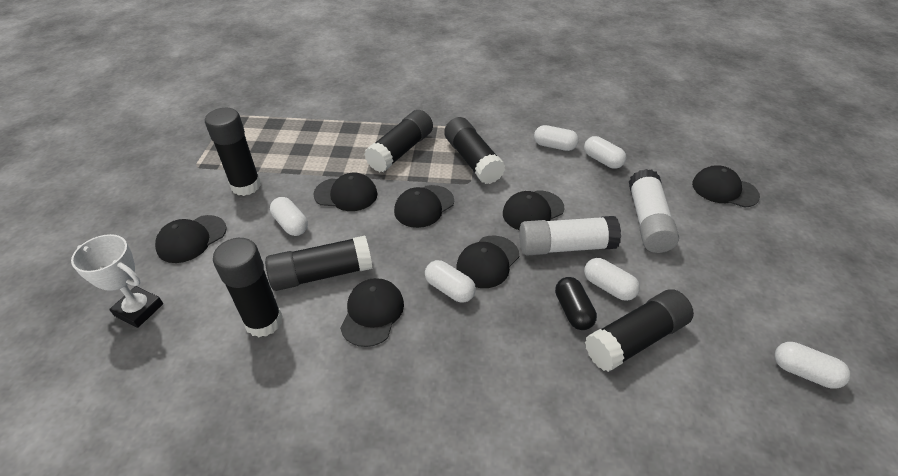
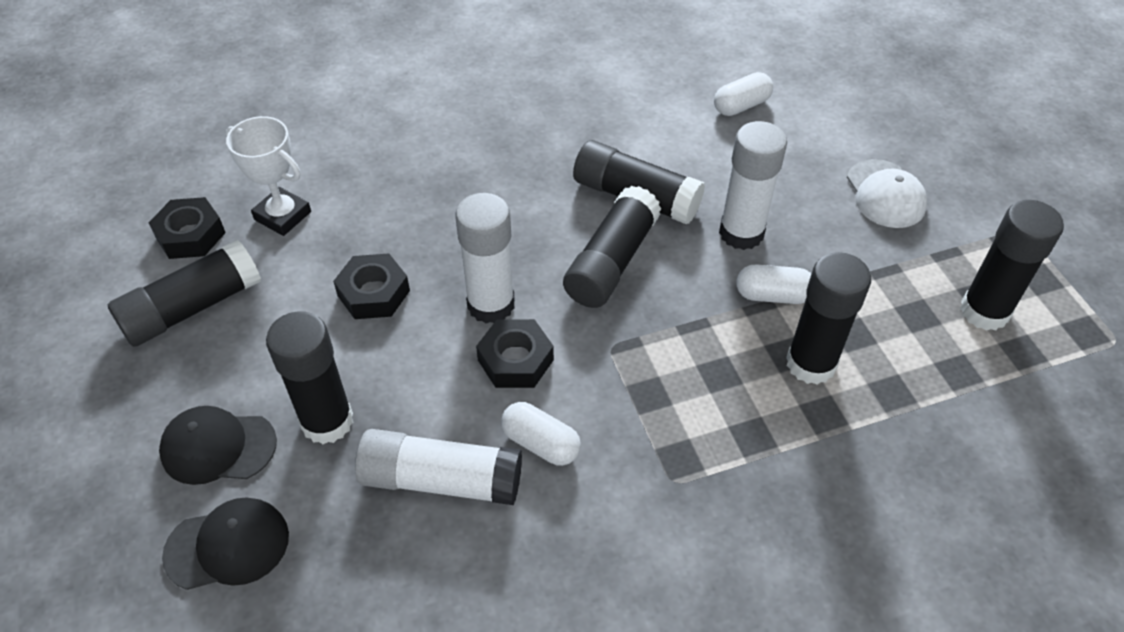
black cap: [155,215,227,263] [314,173,378,211] [340,278,404,347] [394,185,454,228] [456,236,519,288] [503,190,564,230] [692,165,760,208] = 7 -> [159,406,277,485] [162,497,289,590] = 2
black capsule: [555,277,597,330] = 1 -> none = 0
black nut: none = 0 -> [149,197,226,259] [333,254,410,319] [476,319,554,388] = 3
white cap: none = 0 -> [847,159,927,228] = 1
white capsule: [270,197,308,236] [425,260,476,303] [534,125,579,151] [584,136,626,169] [584,258,640,301] [775,342,850,389] = 6 -> [501,402,581,466] [714,72,773,116] [736,264,811,304] = 3
white glue stick: [519,216,621,256] [629,169,679,253] = 2 -> [355,429,522,505] [455,193,515,323] [719,121,787,250] = 3

